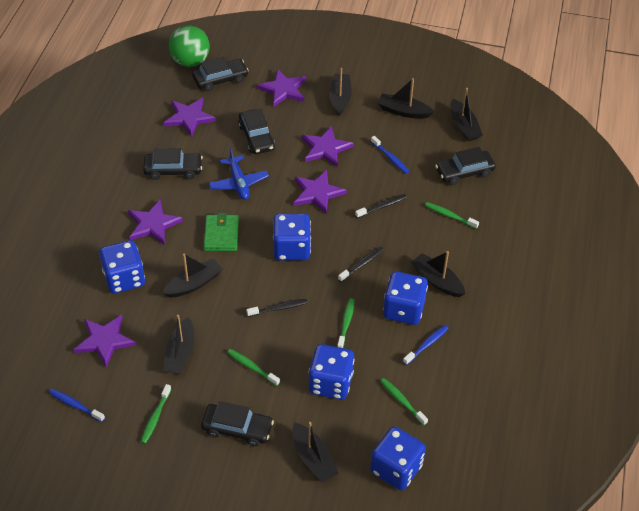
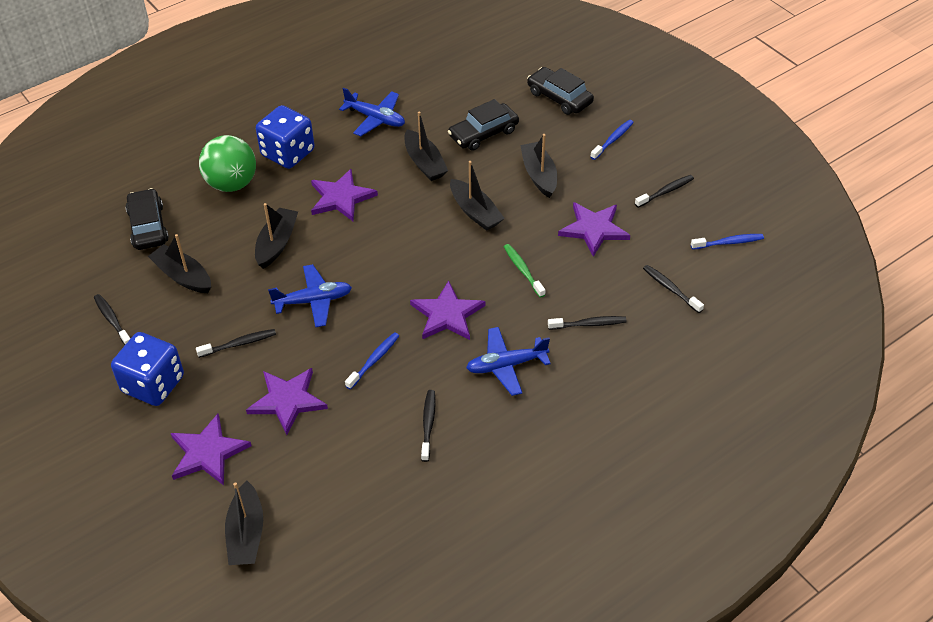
black boat: [163,254,223,297] [163,315,195,374] [293,422,339,482] [329,68,352,116] [378,78,434,119] [411,251,465,297] [451,88,483,141] = 7 -> [148,234,211,293] [225,481,263,565] [255,203,298,269] [404,111,448,181] [450,161,505,231] [520,134,557,198] = 6
black car: [143,148,203,180] [192,57,249,91] [201,401,274,446] [238,109,275,154] [435,147,496,185] = 5 -> [125,188,169,250] [448,99,519,151] [527,67,594,115] = 3
black toothbrush: [246,299,308,317] [338,247,384,282] [355,194,407,218] = 3 -> [94,294,131,345] [196,329,276,358] [421,390,436,462] [548,316,627,330] [635,175,694,208] [643,265,704,313] = 6
blue dice: [99,240,145,294] [273,213,311,261] [308,344,355,400] [370,426,426,490] [383,271,428,325] = 5 -> [111,332,184,406] [256,105,315,169] = 2
blue plane: [209,147,269,200] = 1 -> [268,264,352,327] [339,88,405,136] [466,327,551,396] = 3
green toothbrush: [140,384,171,444] [227,349,280,386] [337,298,355,348] [380,378,428,426] [425,202,479,229] = 5 -> [504,244,545,298] = 1
green wallet: [204,213,239,251] = 1 -> none = 0
purple star: [73,315,136,367] [128,200,183,245] [163,98,216,137] [257,69,306,107] [294,170,347,214] [302,126,354,167] = 6 -> [171,414,252,485] [246,368,328,435] [311,169,378,222] [410,280,485,340] [558,202,630,257] = 5

